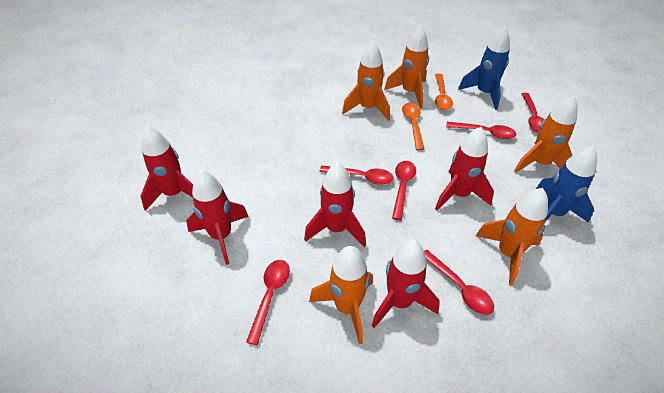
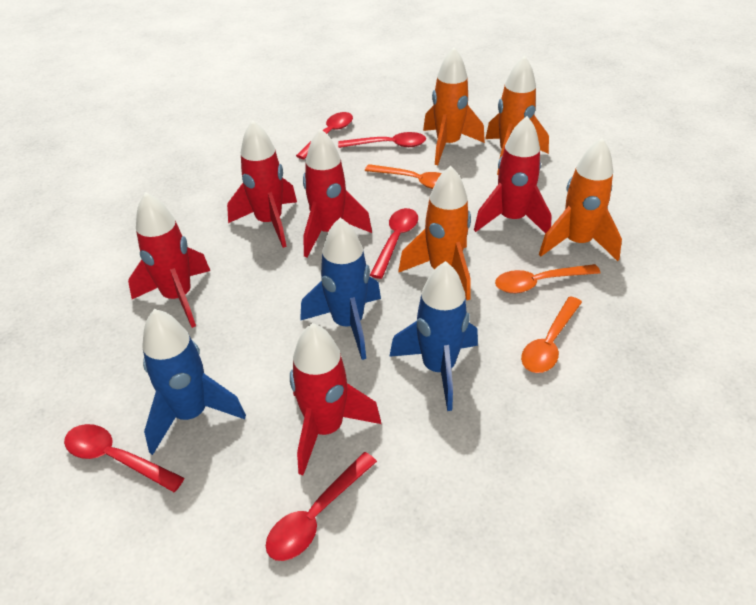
blue rocket: [458,27,510,110] [536,146,597,223] = 2 -> [142,309,246,455] [300,218,381,360] [389,261,478,411] = 3
orange rocket: [309,246,373,344] [342,41,390,121] [384,26,429,109] [476,188,548,285] [514,95,578,173] = 5 -> [398,166,471,300] [423,47,485,165] [485,55,549,175] [539,138,622,261] = 4
orange spoon: [402,103,425,151] [435,74,453,110] = 2 -> [365,164,442,189] [495,264,601,293] [521,296,582,373] = 3
red spoon: [246,260,290,345] [320,165,394,185] [392,161,416,220] [424,249,494,315] [446,122,517,139] [521,93,544,133] = 6 -> [64,424,184,492] [266,452,377,561] [296,112,353,159] [338,132,426,148] [370,208,418,279] = 5

